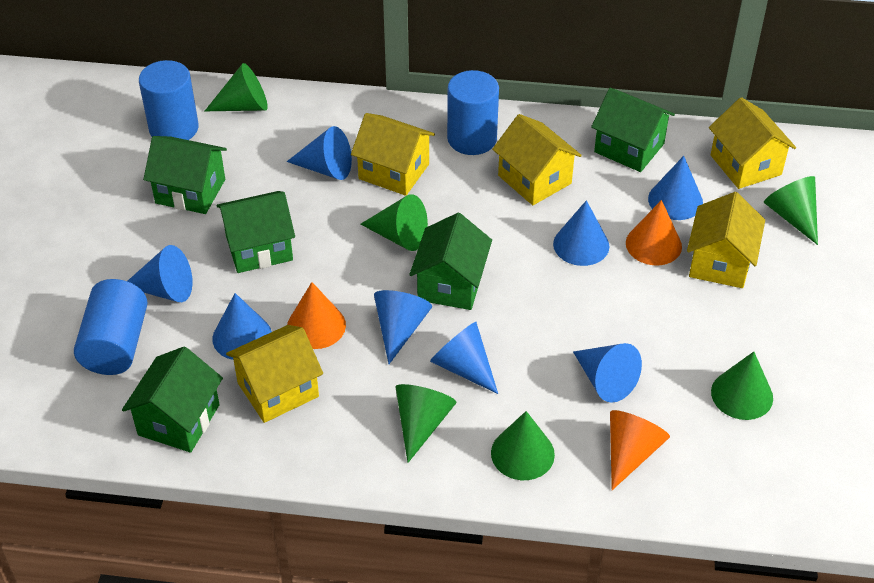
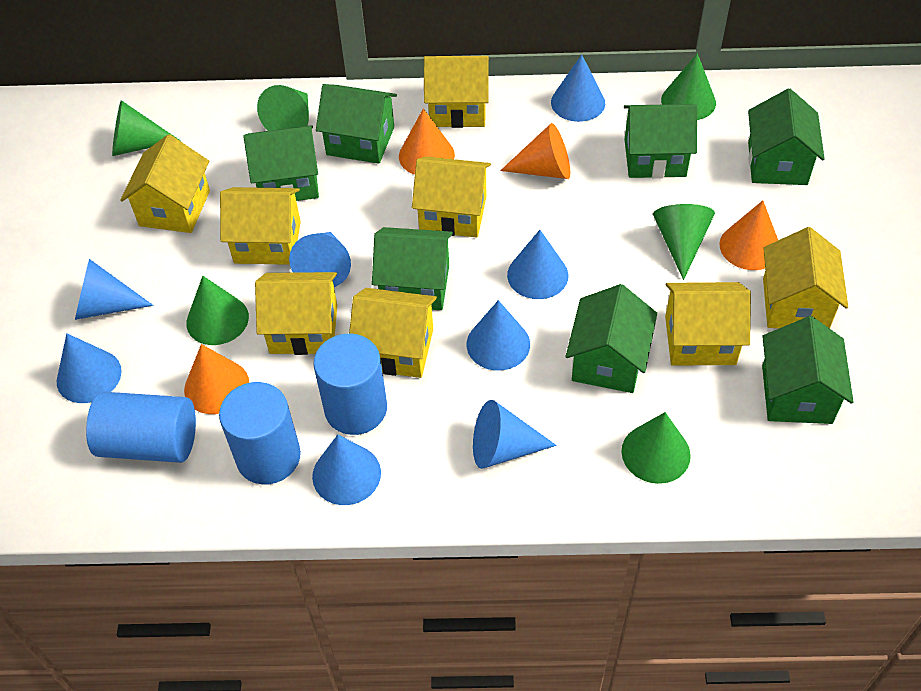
green house: [122,347,223,453] [143,136,227,214] [217,191,295,273] [409,213,492,310] [591,88,675,172] = 5 -> [243,125,319,201] [316,84,397,164] [372,227,453,310] [565,284,657,393] [624,104,697,178] [748,88,825,185] [762,316,854,424] = 7
orange cone: [287,282,346,349] [610,410,670,490] [626,200,682,265] = 3 -> [184,344,249,414] [399,108,455,174] [500,123,570,179] [719,200,778,270] = 4
yellow house: [226,325,323,423] [351,113,435,196] [492,114,582,205] [687,192,765,288] [709,97,796,189] = 5 -> [120,134,210,233] [220,187,301,265] [255,272,337,355] [349,288,437,378] [412,157,491,238] [424,56,489,128] [665,282,751,366] [763,227,848,328] = 8

